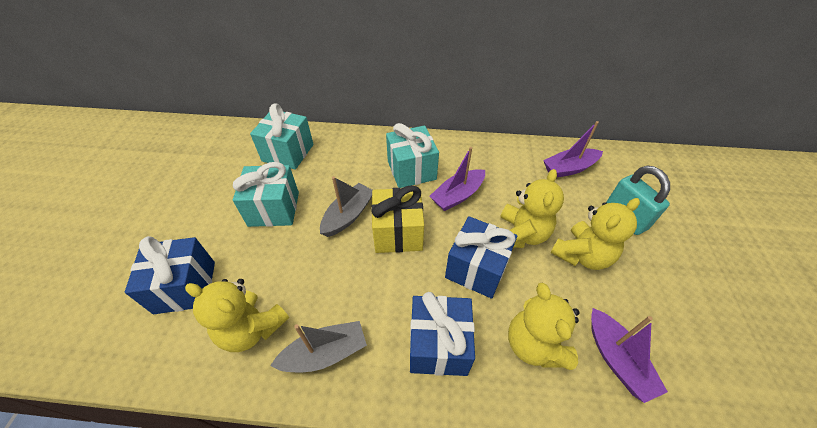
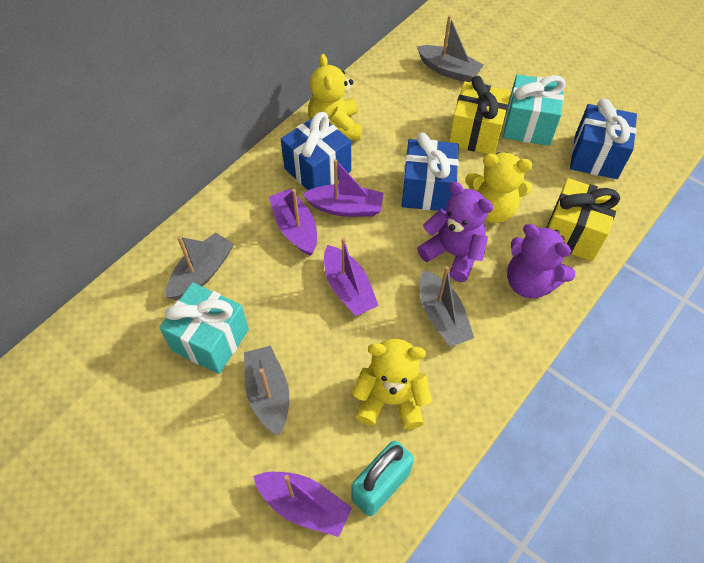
grey boat: [270,321,367,372] [320,176,372,237] = 2 -> [166,232,234,300] [244,345,289,436] [417,15,484,82] [420,266,474,347] = 4
purple boat: [430,147,485,211] [543,121,603,178] [591,308,668,403] = 3 -> [253,472,352,537] [269,188,317,256] [302,159,383,217] [324,237,379,316] = 4
purple teddy bear: none = 0 -> [417,182,493,282] [507,224,575,299] = 2
turquoise gift: [233,162,299,227] [250,103,314,170] [386,123,439,188] = 3 -> [159,282,249,374] [503,74,566,146] = 2
yellow gift: [371,185,424,253] = 1 -> [449,76,511,154] [547,178,620,261] = 2
yellow teddy bear: [185,279,289,352] [500,169,564,248] [508,283,579,370] [550,198,640,270] = 4 -> [308,54,362,140] [352,339,432,429] [465,152,532,223] = 3

